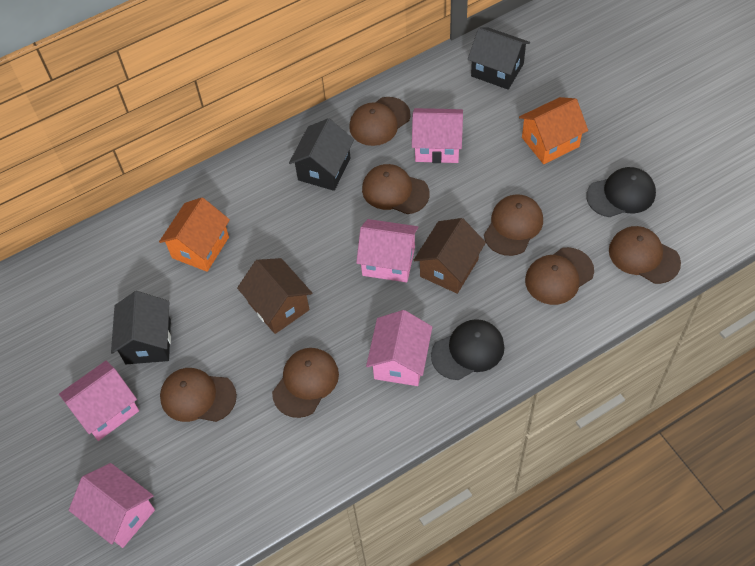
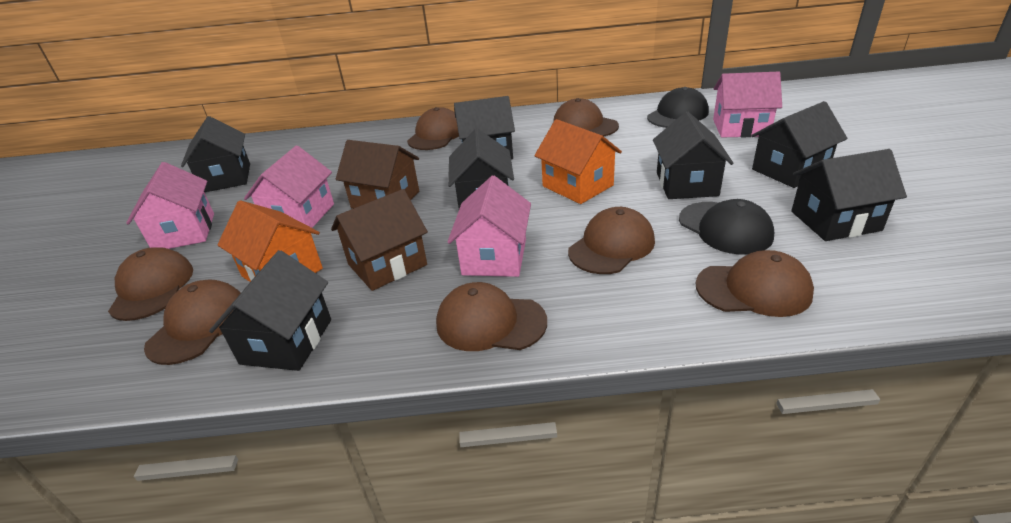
black house: [111,291,171,364] [289,118,354,191] [468,27,530,90] = 3 -> [181,116,250,192] [209,250,331,371] [448,128,514,209] [454,96,515,159] [653,111,734,199] [751,101,847,188] [791,149,907,241] = 7
pink house: [59,361,139,441] [69,463,155,548] [356,219,418,282] [366,310,432,386] [412,108,463,163] = 5 -> [126,162,214,249] [244,145,334,228] [447,175,531,277] [713,72,782,137] = 4

